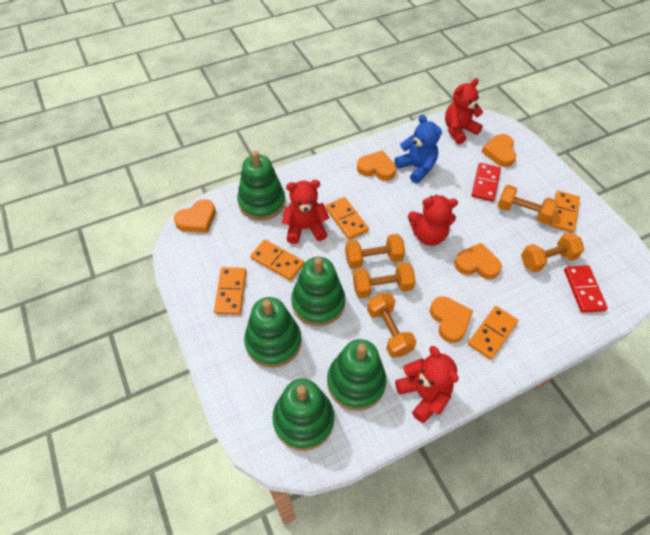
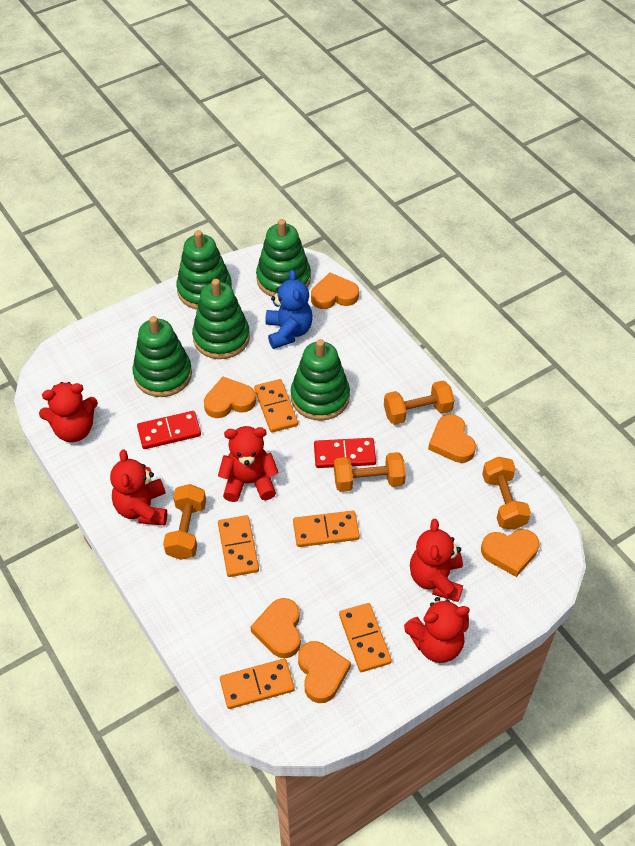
orange dumbbell: [345,234,405,269] [353,262,416,298] [367,293,416,358] [497,185,558,224] [521,232,584,273] = 5 -> [163,484,206,560] [334,452,406,492] [384,381,454,425] [482,457,531,530] = 4
orange heart: [174,199,216,233] [357,150,396,181] [430,296,473,343] [454,243,502,279] [481,134,516,167] = 5 -> [204,377,256,418] [251,598,301,658] [298,641,351,703] [311,273,359,309] [428,414,476,463] [481,529,539,577] = 6
red teddy bear: [282,180,329,244] [395,346,458,423] [408,195,458,246] [445,78,483,144] = 4 -> [39,382,98,442] [110,449,167,525] [218,426,279,502] [404,597,470,663] [410,519,463,602] = 5

